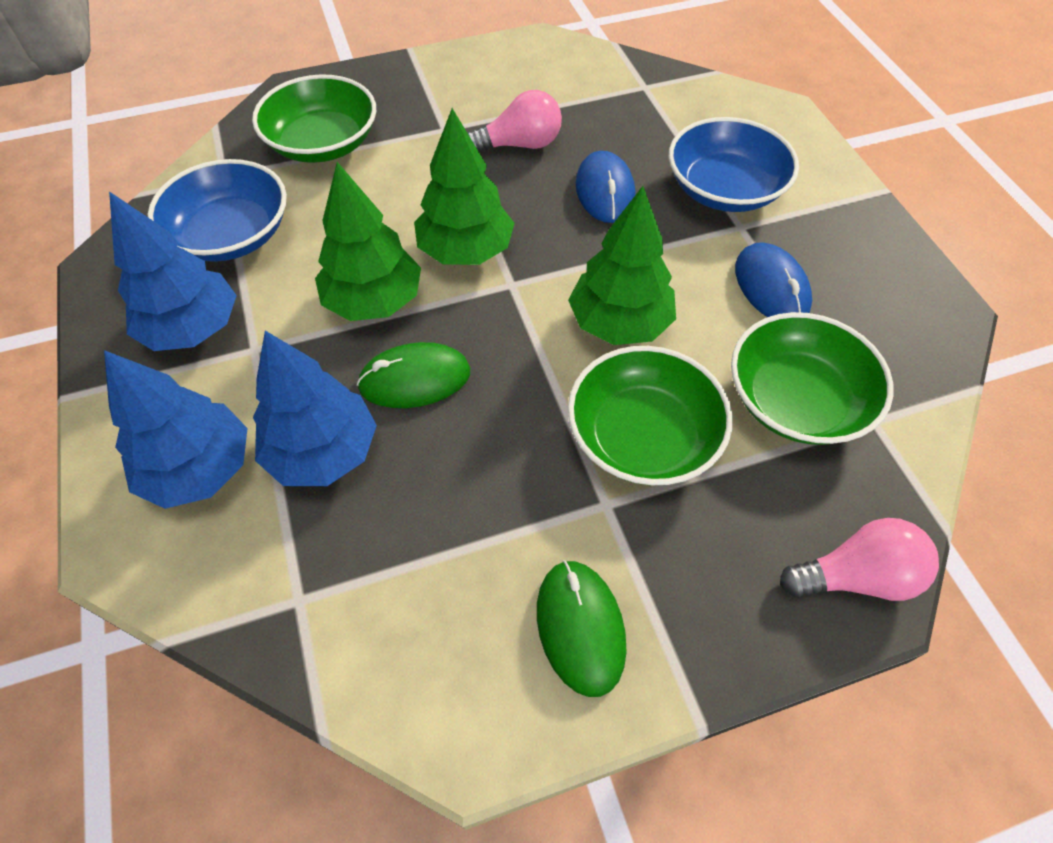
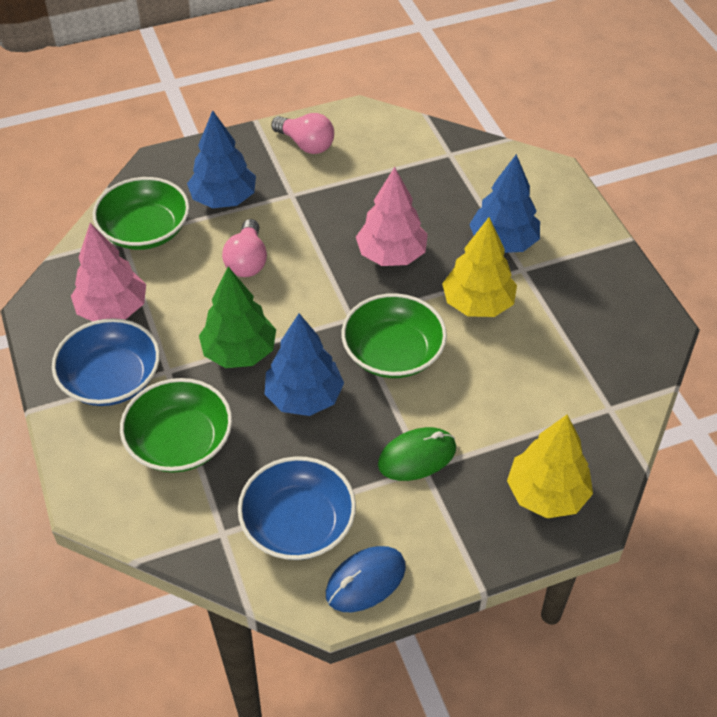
blue mouse: [576,151,635,223] [735,242,812,317] = 2 -> [326,546,406,612] = 1
green mouse: [357,342,470,408] [537,560,627,697] = 2 -> [378,427,456,481] = 1
green tree: [315,162,421,321] [414,108,514,265] [568,186,676,345] = 3 -> [199,267,276,368] = 1
pink tree: none = 0 -> [71,223,146,321] [356,167,428,266] = 2
yellow tree: none = 0 -> [442,217,517,317] [507,415,593,518] = 2

